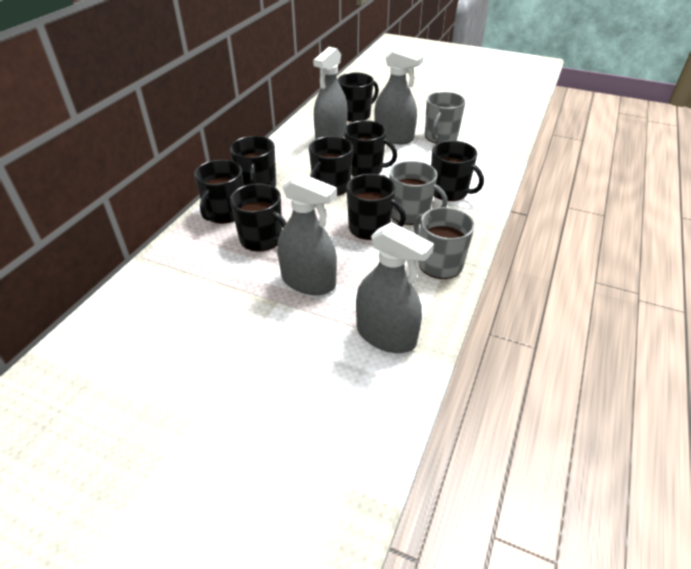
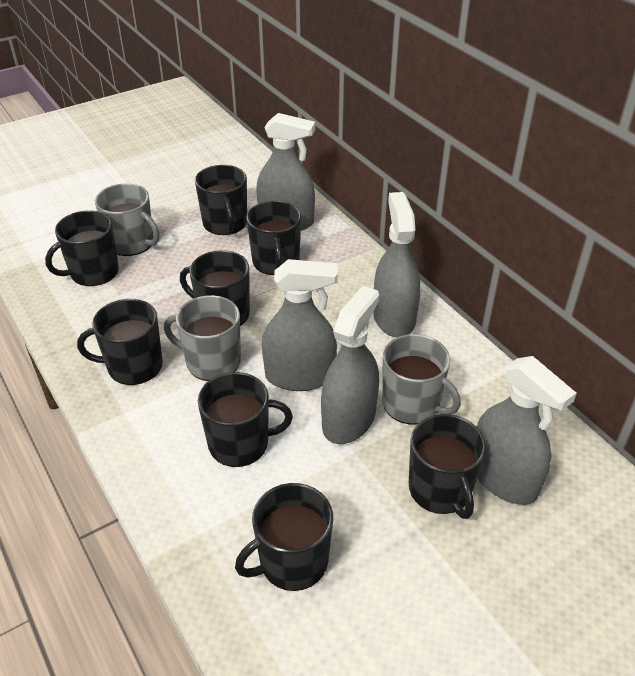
grey spray bottle: [277,172,337,295] [313,47,348,140] [356,222,434,353] [374,47,424,144] = 4 -> [256,113,315,231] [262,259,338,391] [321,286,379,444] [373,192,420,337] [476,356,577,505] = 5

